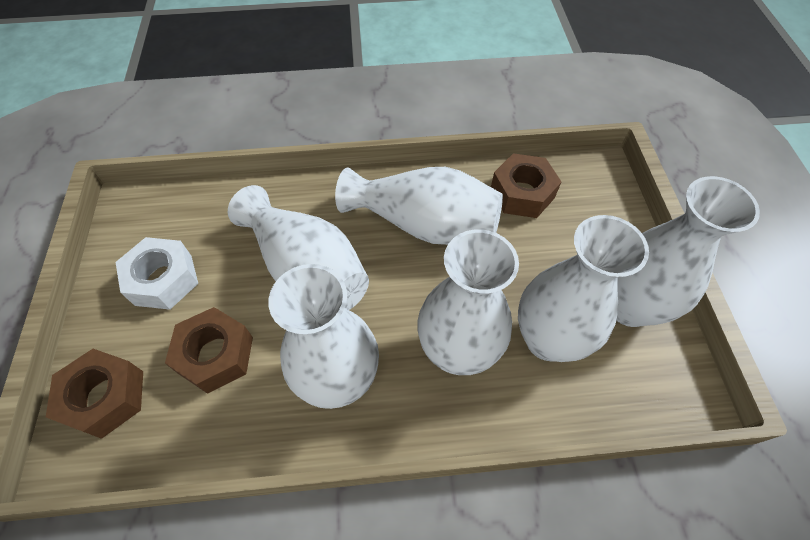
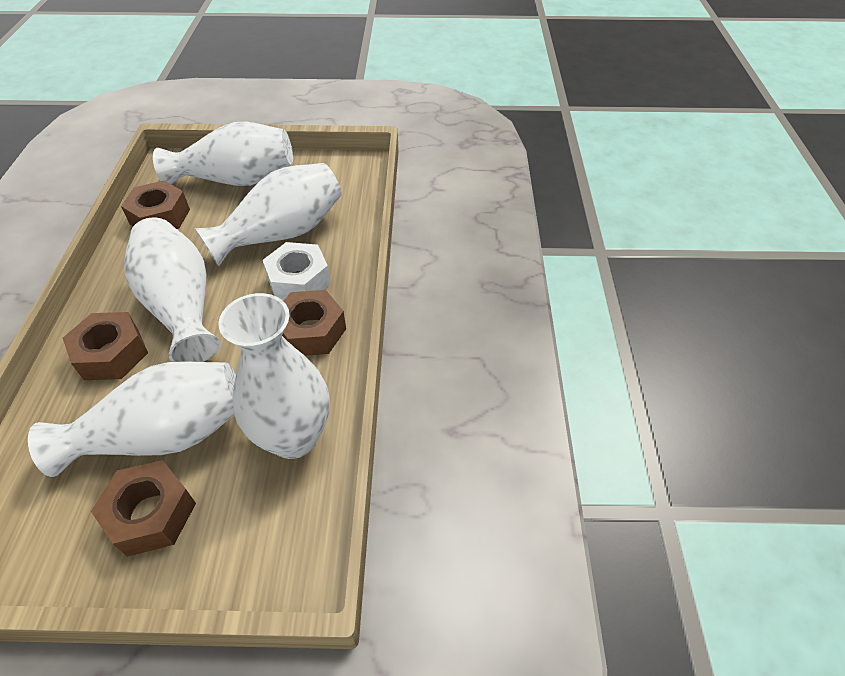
brown nut: [46,349,143,439] [165,307,253,394] [491,153,561,218] = 3 -> [63,312,148,380] [91,460,196,557] [121,180,190,229] [282,290,346,356] = 4
white vase: [228,185,369,310] [268,264,379,409] [335,167,503,245] [417,229,519,375] [518,215,649,362] [616,176,760,327] = 6 -> [28,361,236,477] [124,217,220,362] [153,122,293,186] [195,163,342,266] [219,293,329,459] = 5

